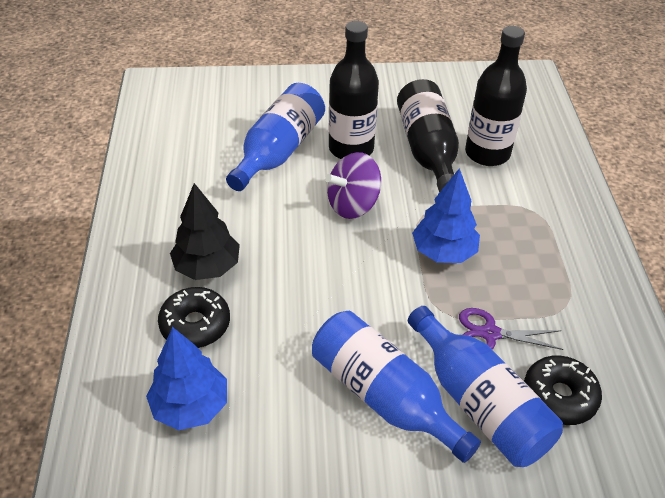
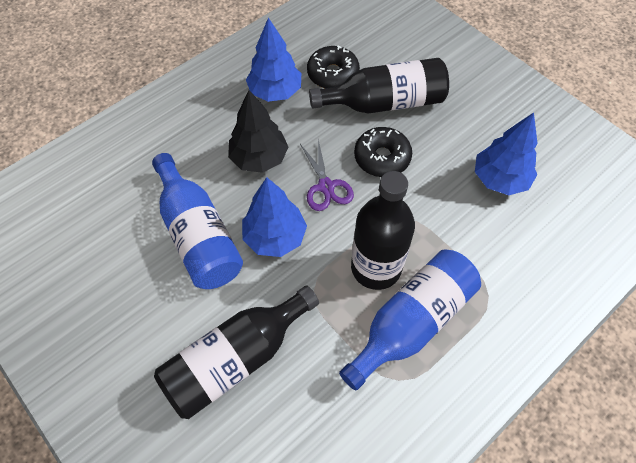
blue bottle: [226,83,325,191] [312,311,481,463] [408,306,563,467] = 3 -> [152,153,243,289] [339,249,481,391] = 2
blue tree: [146,327,227,430] [412,168,480,263] = 2 -> [242,177,307,257] [246,17,301,102] [475,112,538,195] = 3
purple spinning top: [325,152,381,219] = 1 -> none = 0

